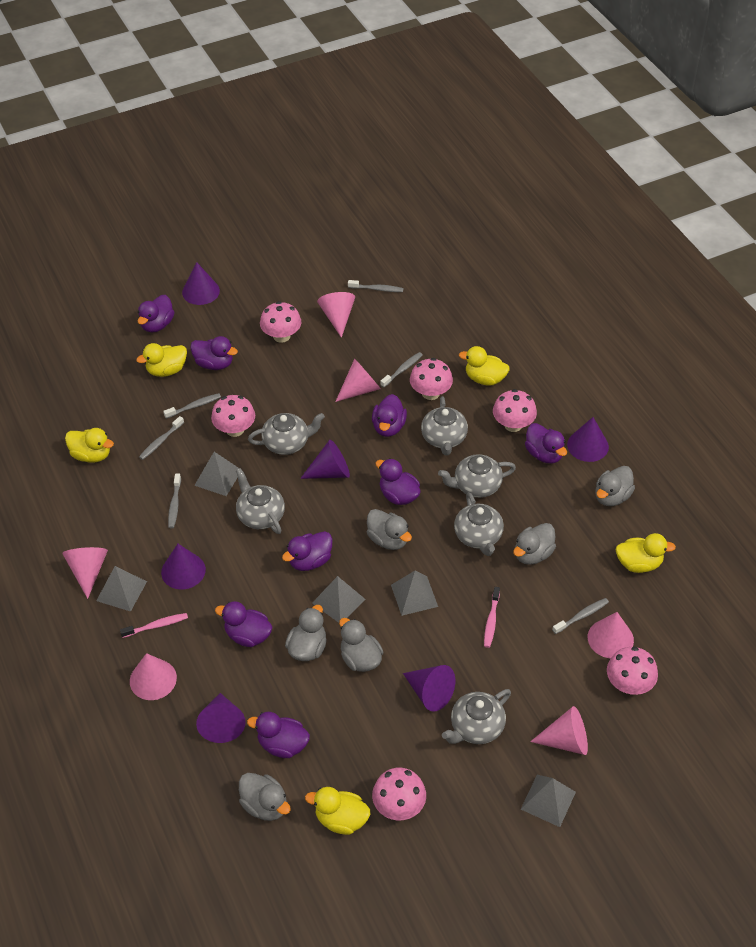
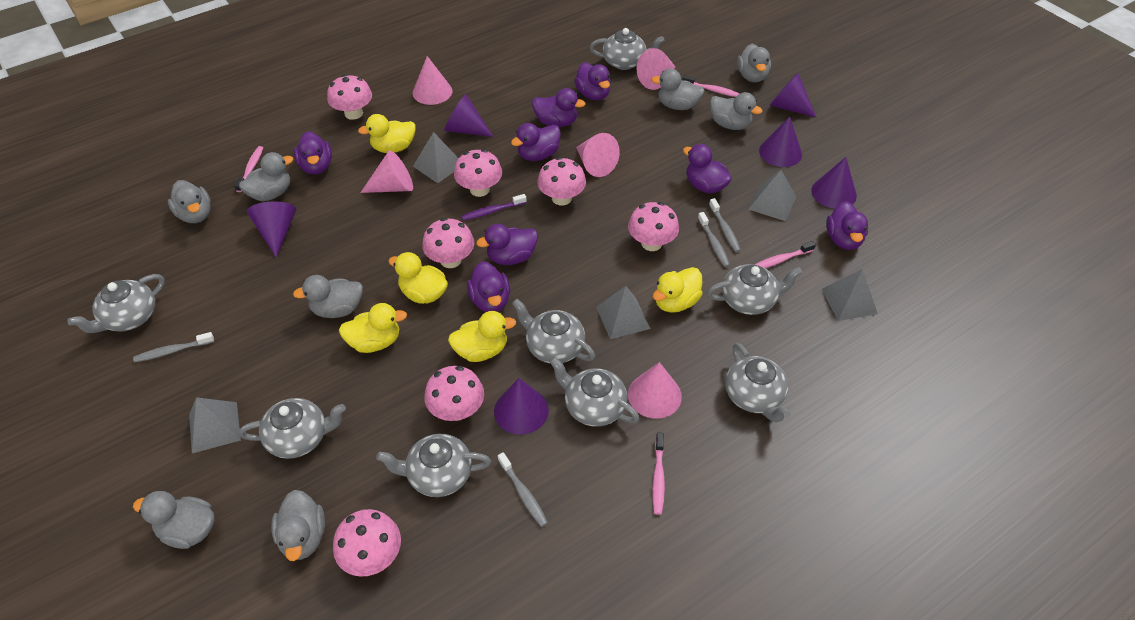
grey duck: [239,773,291,821] [285,605,327,661] [339,618,383,672] [367,509,412,550] [513,523,556,565] [595,466,635,506] = 6 -> [133,491,215,549] [168,180,211,223] [239,152,293,201] [271,490,325,561] [293,275,363,318] [651,69,704,110] [710,92,763,130] [737,44,771,82] = 8
grey teapot: [236,468,285,534] [248,413,325,455] [421,396,468,455] [438,454,516,498] [442,689,511,744] [454,492,504,556] = 6 -> [67,274,165,333] [239,398,346,459] [376,434,491,497] [512,299,595,364] [550,357,639,427] [590,28,665,70] [707,264,803,315] [725,343,790,423] = 8
grey toothbrush: [139,416,184,460] [163,393,221,419] [168,473,181,528] [348,280,404,292] [380,352,422,388] [552,598,609,634] = 6 -> [133,332,214,362] [498,452,548,527] [698,212,730,267] [709,198,741,252] = 4
pink cone: [62,547,108,599] [130,653,177,700] [317,292,355,338] [335,359,381,402] [530,706,588,755] [588,612,634,658] = 6 -> [360,151,413,193] [412,56,453,105] [576,133,620,177] [628,362,682,419] [637,48,675,90] = 5
pink mushroom: [211,395,255,437] [260,301,301,343] [372,768,426,820] [410,358,453,400] [493,389,537,432] [607,647,658,695] = 6 -> [327,74,372,120] [333,509,401,577] [422,218,474,268] [424,366,484,421] [454,149,502,197] [537,157,586,205] [628,202,679,251] = 7
pink toothbrush: [120,613,188,638] [484,587,500,648] = 2 -> [234,146,263,192] [652,433,665,515] [682,75,740,97] [755,241,816,268] = 4
purple toothbrush: none = 0 -> [461,194,527,221] = 1

